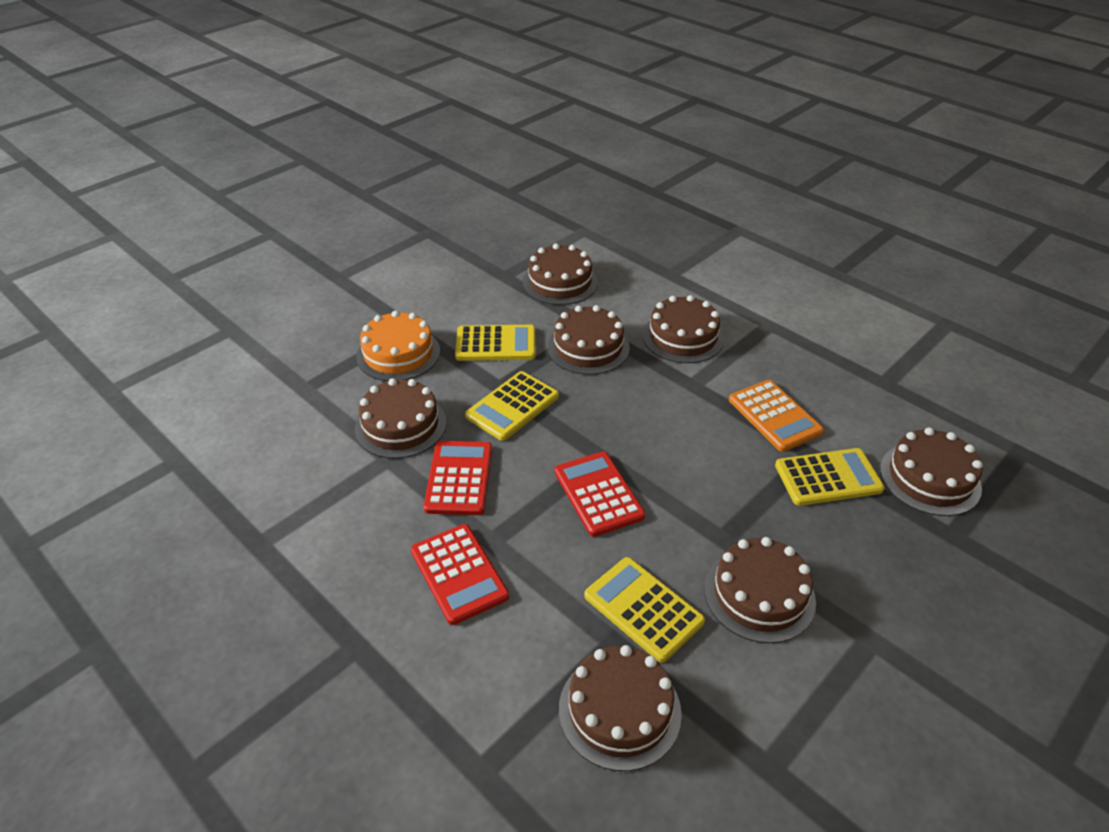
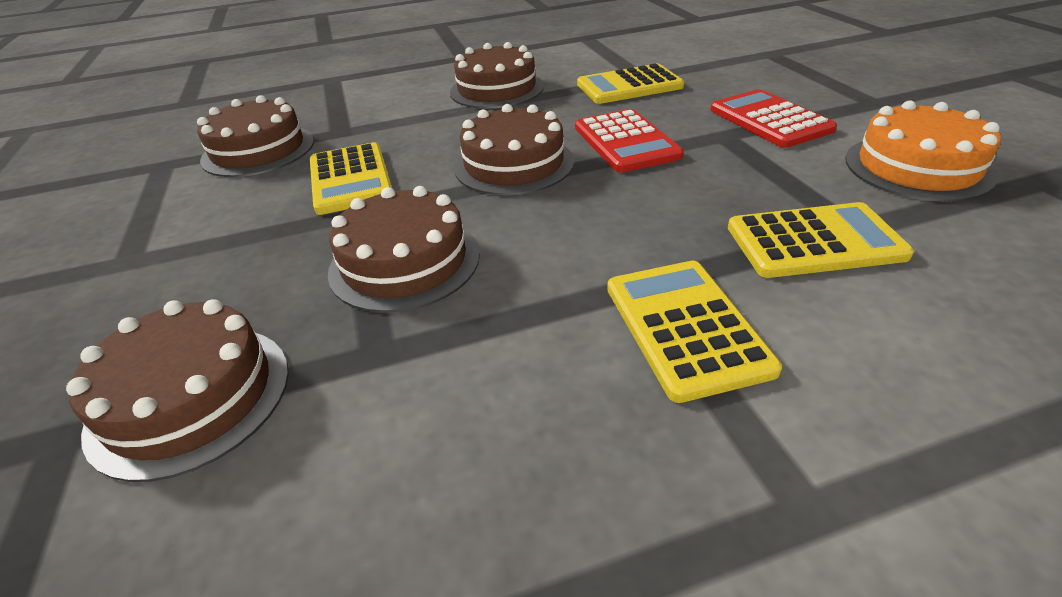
brown cake: [355,378,446,459] [523,243,598,305] [547,305,630,375] [559,645,682,771] [642,295,724,363] [704,537,816,643] [880,428,983,516] = 7 -> [66,299,289,482] [197,95,314,177] [328,186,480,313] [450,42,544,109] [454,104,574,195] = 5
orange calculator: [729,380,824,452] = 1 -> none = 0
red calculator: [411,524,509,625] [424,441,492,515] [554,452,645,537] = 3 -> [575,109,684,173] [711,89,837,148] = 2

